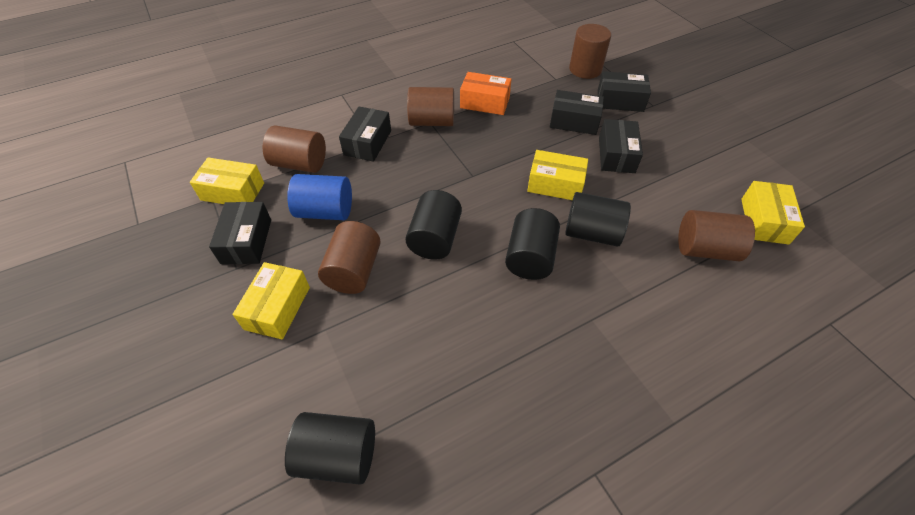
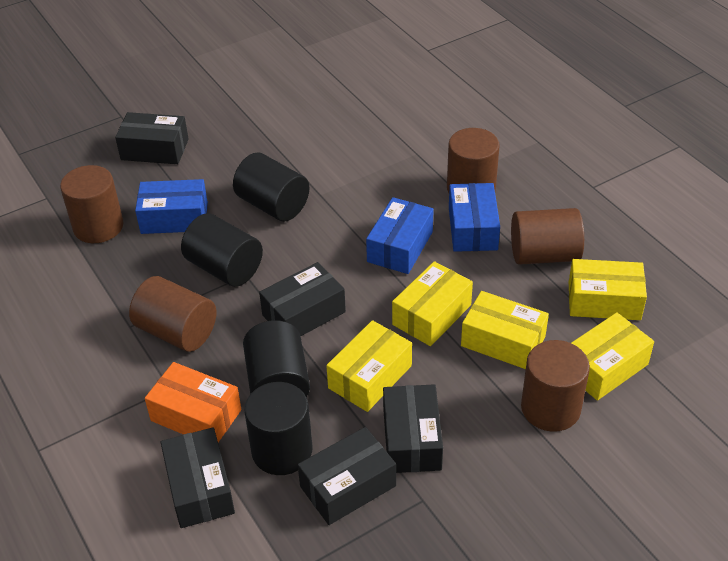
blue box: none = 0 -> [135,179,208,234] [366,197,434,274] [449,183,500,252] = 3
blue cylinder: [287,174,352,220] = 1 -> none = 0
yellow box: [190,158,264,204] [233,262,310,340] [527,150,588,200] [741,181,805,244] = 4 -> [326,320,412,412] [392,261,473,346] [461,291,549,369] [569,259,647,320] [571,312,654,401] = 5

